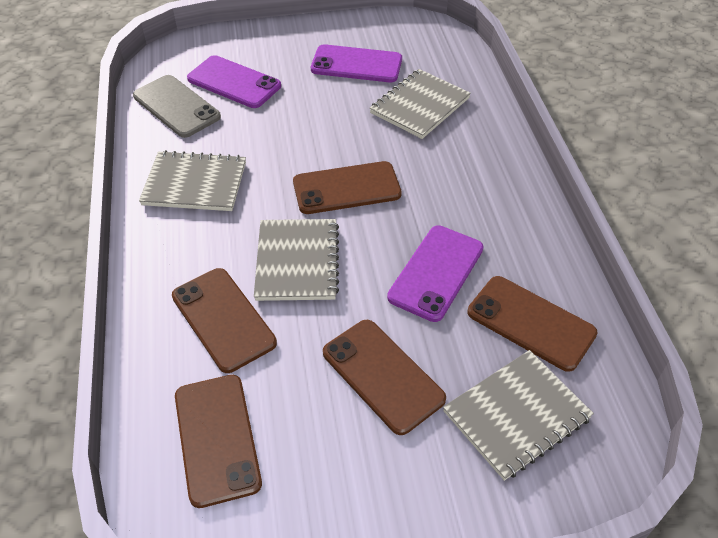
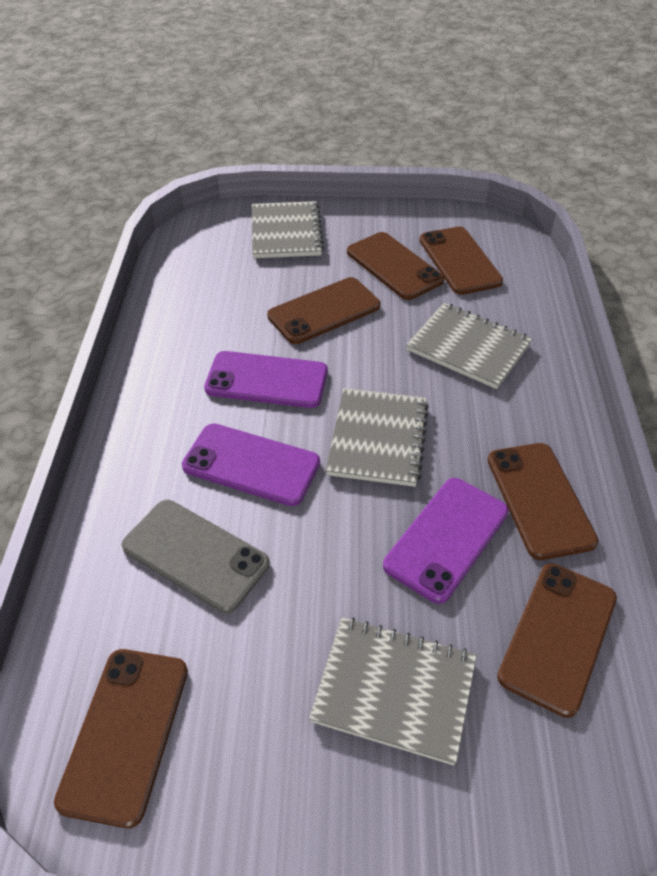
brown phone: [172,268,277,373] [175,375,262,508] [293,161,402,214] [323,320,446,435] [467,276,598,372] = 5 -> [54,649,188,828] [267,277,381,344] [347,232,444,300] [419,227,503,295] [488,443,599,560] [497,563,617,718] = 6

